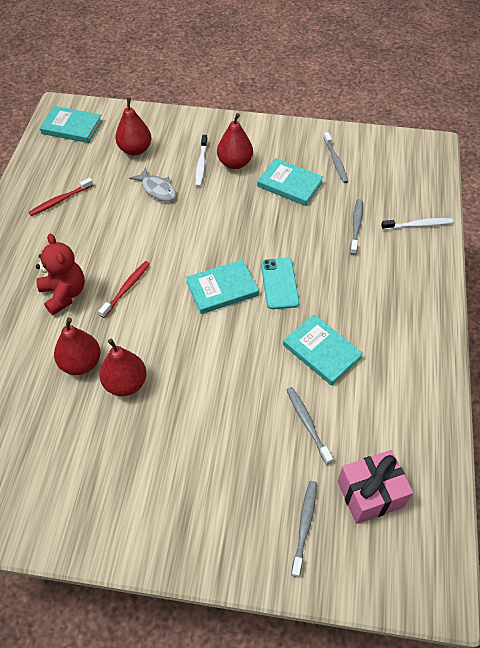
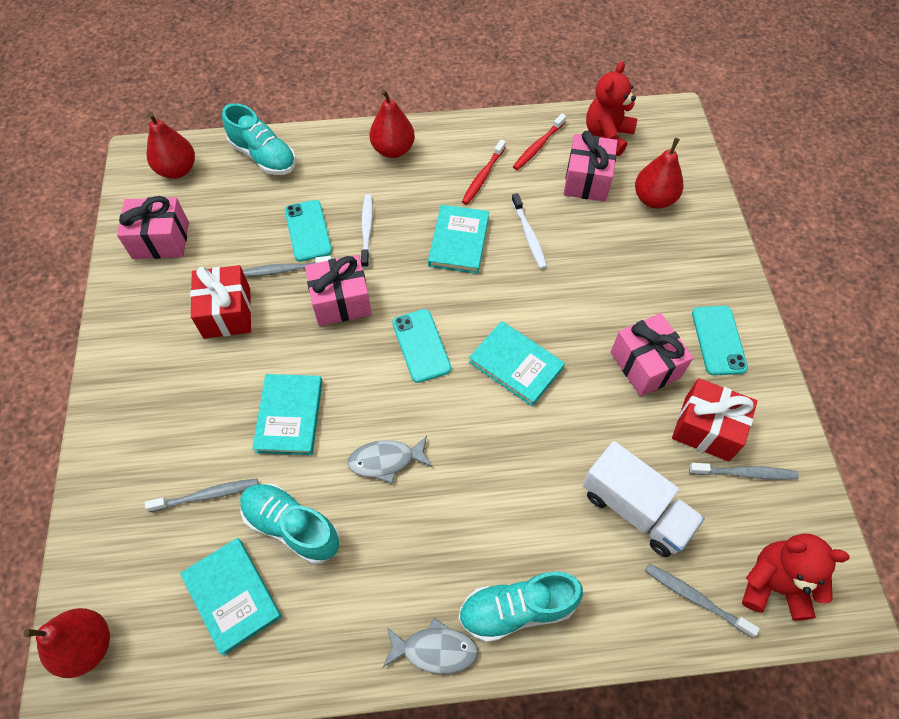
grey fish: [129,167,176,201] = 1 -> [347,436,432,484] [383,618,478,674] = 2
pink gift: [337,450,413,524] = 1 -> [117,196,189,259] [305,255,372,326] [564,131,617,202] [611,313,693,396] = 4
red gift: none = 0 -> [190,265,251,338] [672,378,757,461] = 2
red teddy bear: [36,234,85,315] = 1 -> [586,61,637,156] [742,533,850,620] = 2
turquoise phone: [261,258,299,309] = 1 -> [285,200,332,262] [392,309,451,383] [692,306,748,375] = 3
turquoise shoe: none = 0 -> [222,103,296,175] [240,484,340,564] [459,571,583,642] = 3
white truck: none = 0 -> [582,441,705,557] = 1

